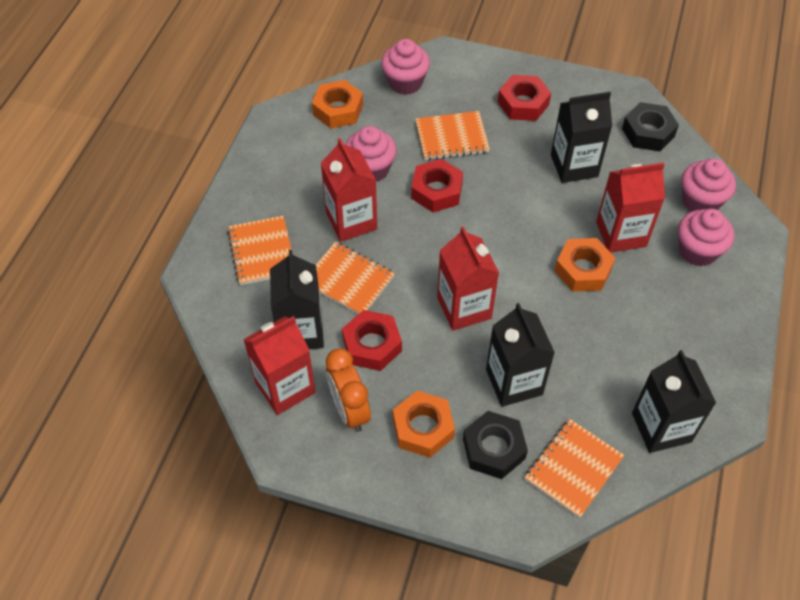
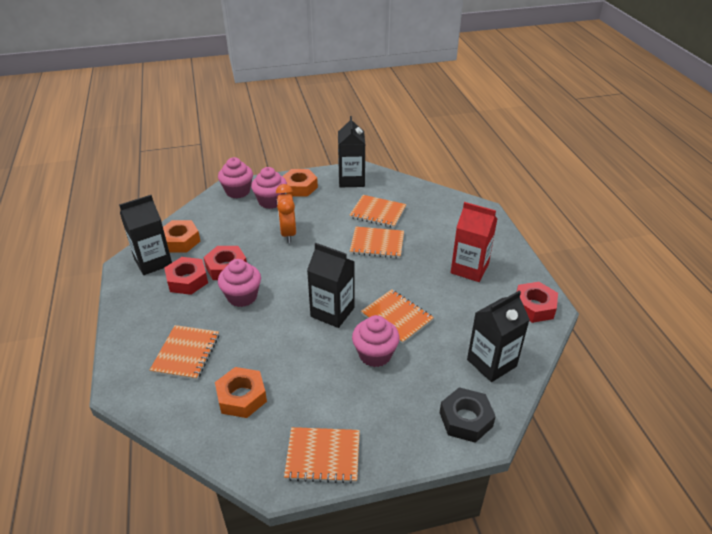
black nut: [463,411,528,479] [622,102,679,151] = 2 -> [440,387,496,443] = 1
orange notebook: [227,216,293,285] [316,242,395,314] [416,111,490,160] [525,419,624,518] = 4 -> [150,325,219,380] [284,427,360,484] [350,195,406,228] [350,227,404,258] [361,289,434,344] = 5
red carton: [243,316,316,415] [321,138,377,242] [437,226,499,331] [596,162,665,253] = 4 -> [451,202,497,282] = 1

